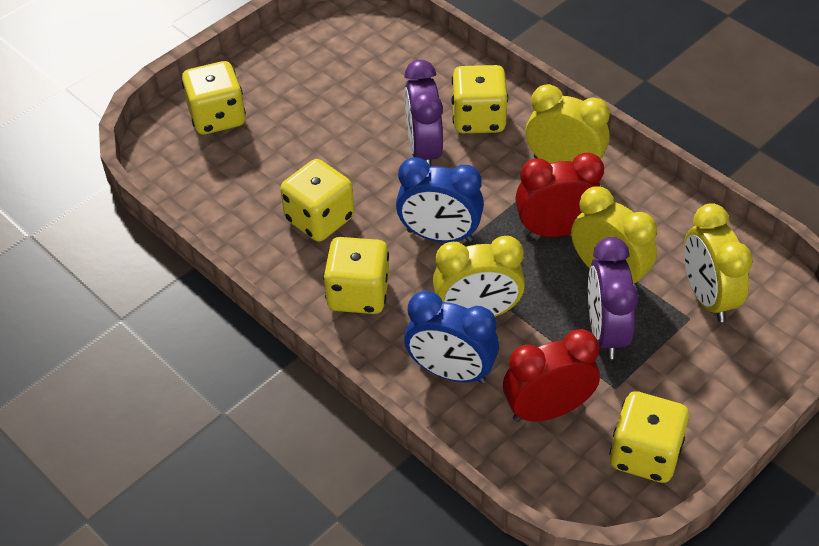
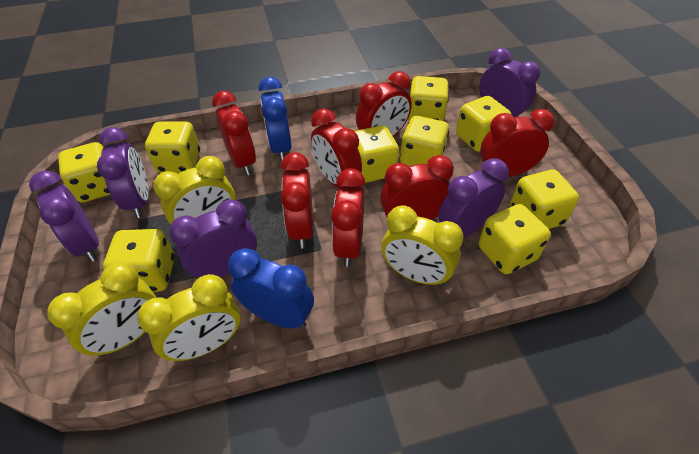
purple clock: [404,60,443,166] [588,237,638,359] = 2 -> [29,171,99,262] [97,127,149,218] [169,199,257,278] [438,158,509,238] [479,48,541,117] = 5
red clock: [503,329,600,422] [515,152,604,237] = 2 -> [212,91,256,175] [280,152,314,249] [311,108,362,187] [331,168,365,267] [356,71,412,136] [380,155,454,220] [480,109,555,177] = 7
yellow dice: [182,61,246,135] [280,159,354,242] [323,237,389,314] [451,65,508,133] [610,391,689,483] = 5 -> [58,142,110,203] [103,229,175,292] [145,121,200,173] [355,125,399,183] [400,116,449,166] [408,76,449,121] [456,96,512,152] [479,204,551,274] [510,169,579,229] = 9

